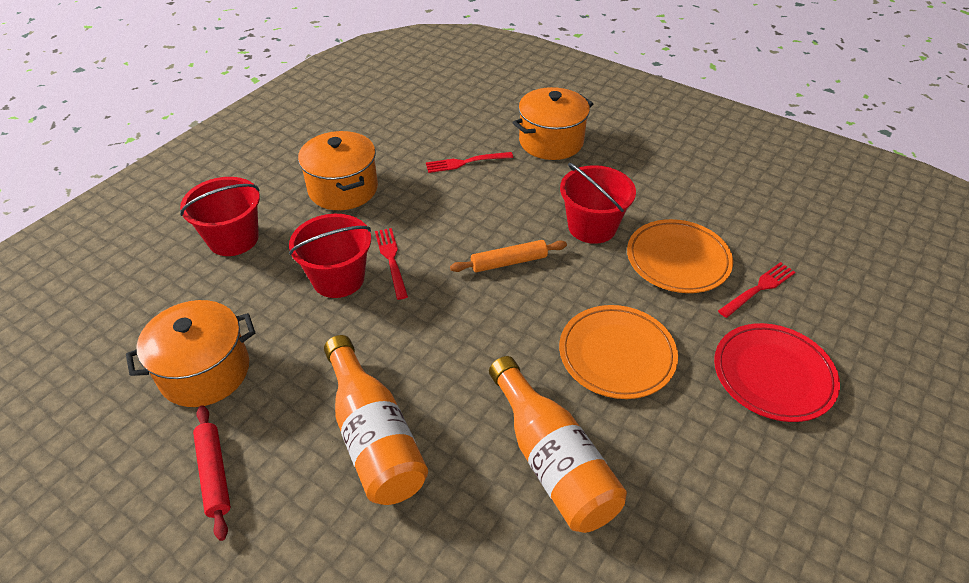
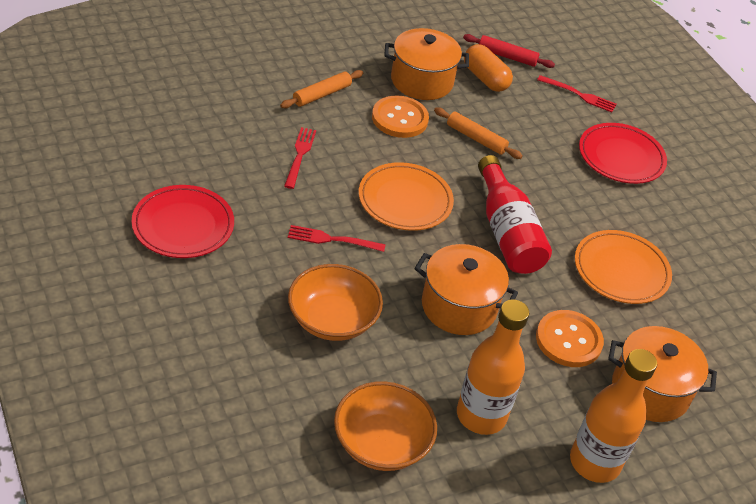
orange bowl: none = 0 -> [288,264,383,341] [334,381,437,471] = 2
orange button: none = 0 -> [372,95,429,138] [536,310,604,367] = 2
orange capsule: none = 0 -> [464,44,513,92] = 1
orange rolling pin: [450,240,567,272] = 1 -> [280,70,363,109] [434,107,523,159] = 2
red bottle: none = 0 -> [478,155,552,274] = 1
red bucket: [180,177,260,256] [289,214,371,298] [560,162,636,244] = 3 -> none = 0
red plate: [714,323,840,422] = 1 -> [132,185,234,258] [579,123,667,184] = 2

